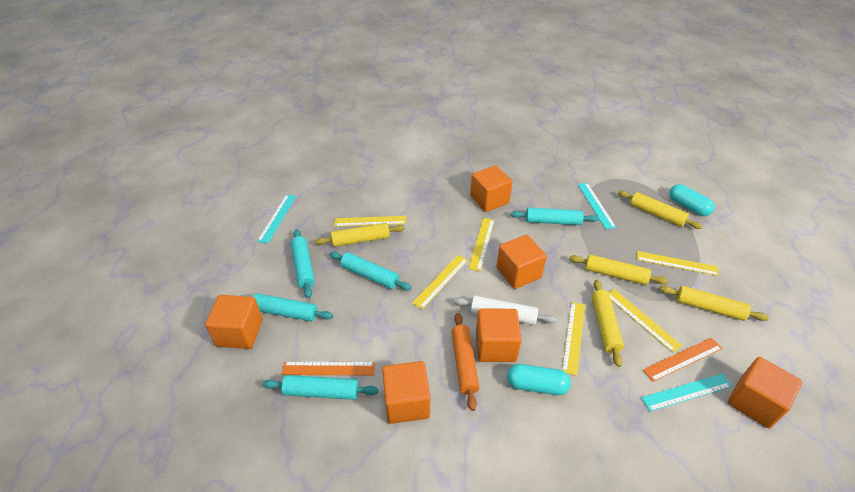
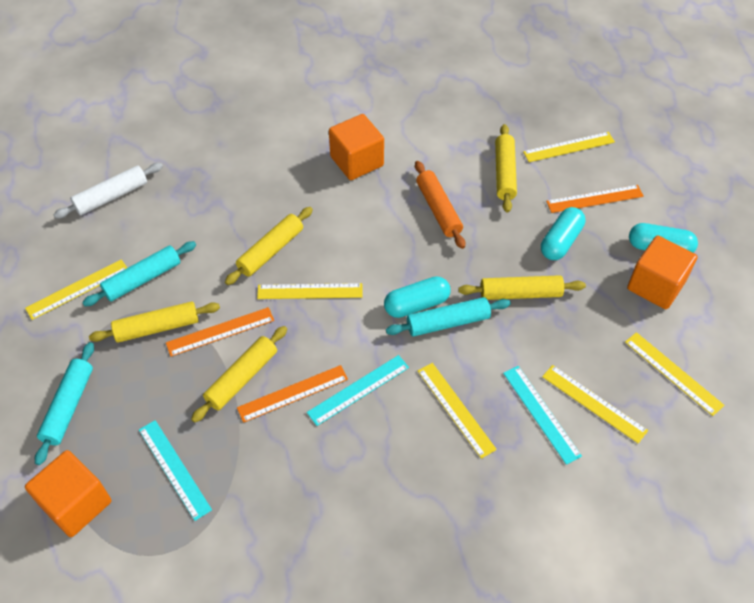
orange cube: [205,295,263,349] [382,361,430,424] [470,166,513,212] [476,309,522,362] [496,235,547,289] [728,357,802,429] = 6 -> [25,450,111,537] [329,114,384,180] [627,235,698,309] = 3
orange ruler: [281,362,375,375] [643,338,723,382] = 2 -> [166,307,274,357] [237,365,348,423] [546,185,644,213] = 3
turquoise capsule: [507,364,571,395] [669,184,715,216] = 2 -> [384,276,450,318] [541,207,585,260] [629,223,698,253] = 3
turquoise rolling pin: [241,293,333,321] [263,375,378,400] [291,229,315,298] [330,252,412,290] [511,208,599,225] = 5 -> [35,342,94,465] [82,241,196,306] [386,297,511,337] = 3

